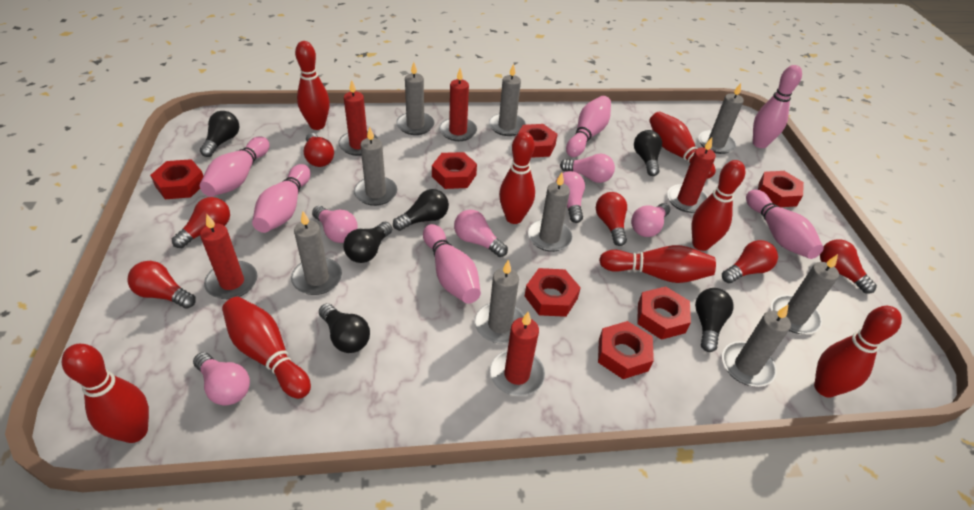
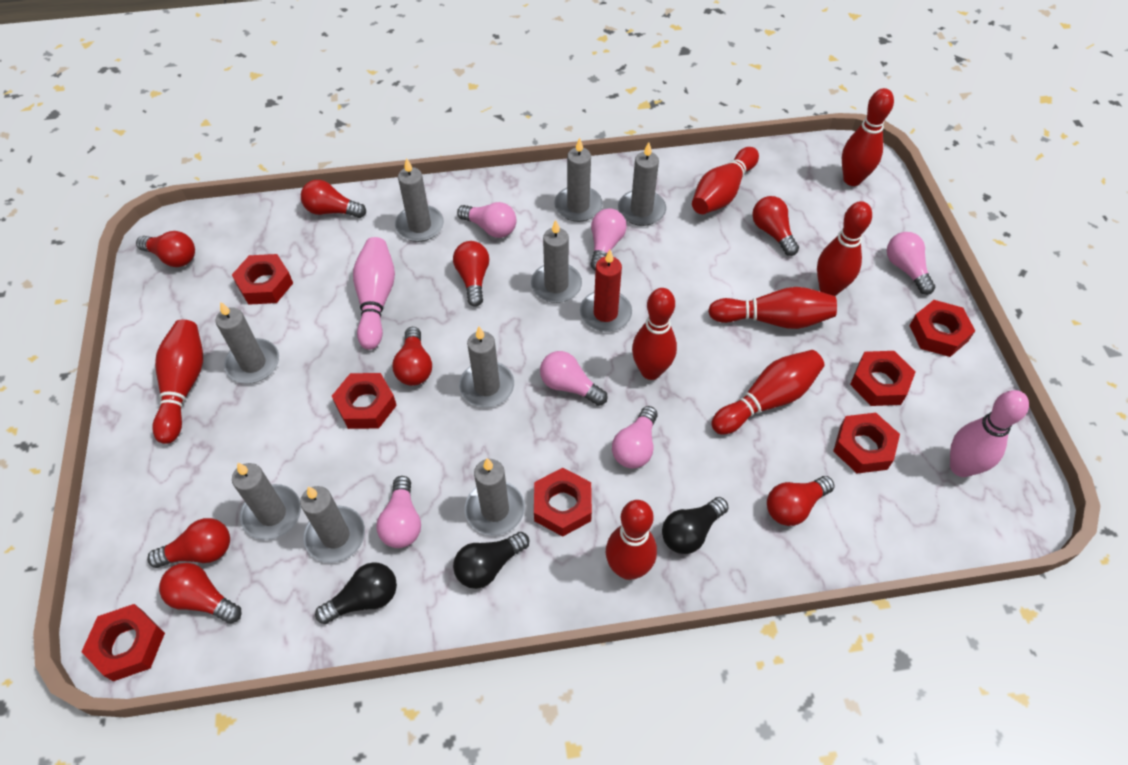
black light bulb: [200,111,239,157] [319,304,370,353] [343,222,392,263] [393,189,449,231] [634,130,662,176] [695,288,734,352] = 6 -> [315,562,397,624] [453,532,529,589] [662,497,729,554] = 3
pink bowling pin: [200,136,269,197] [252,164,311,233] [423,224,481,304] [566,96,611,157] [746,190,824,259] [753,65,802,148] = 6 -> [353,237,395,350] [950,390,1029,477] = 2
red candle: [200,215,257,299] [338,80,378,156] [439,68,477,141] [490,312,545,396] [667,138,716,213] = 5 -> [580,250,632,332] = 1
red light bulb: [127,261,196,309] [172,197,230,248] [304,133,334,167] [596,192,627,246] [722,240,778,283] [820,239,877,294] = 6 -> [136,231,195,267] [147,518,230,568] [159,563,241,624] [301,180,366,218] [392,327,432,386] [453,241,489,307] [752,196,799,256] [767,476,835,526] = 8

